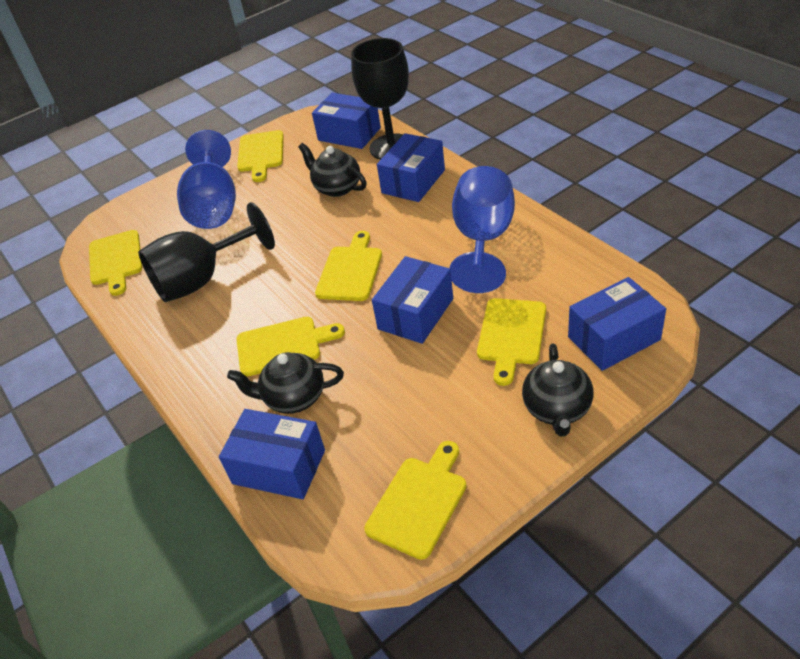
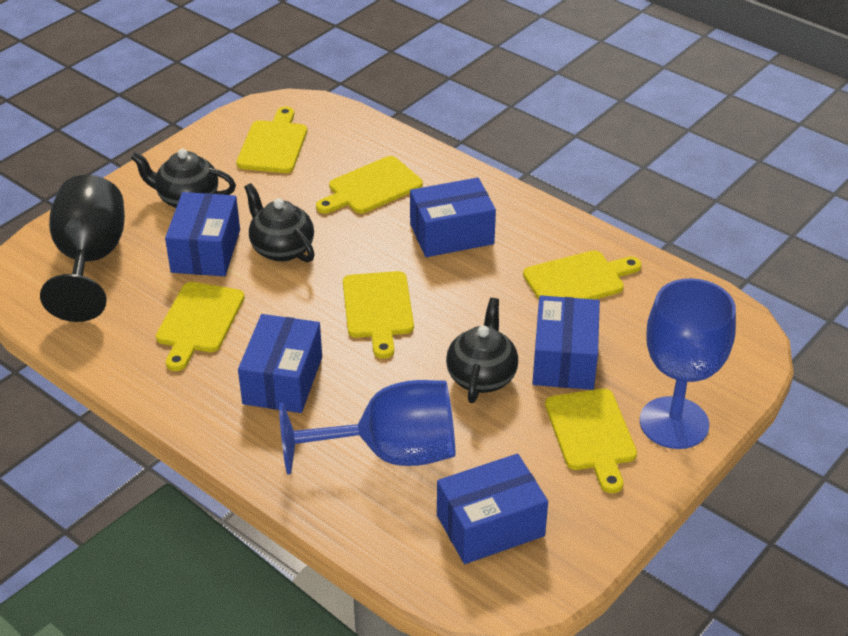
black goblet: [138,202,275,302] [351,38,409,160] = 2 -> [40,175,125,322] = 1

